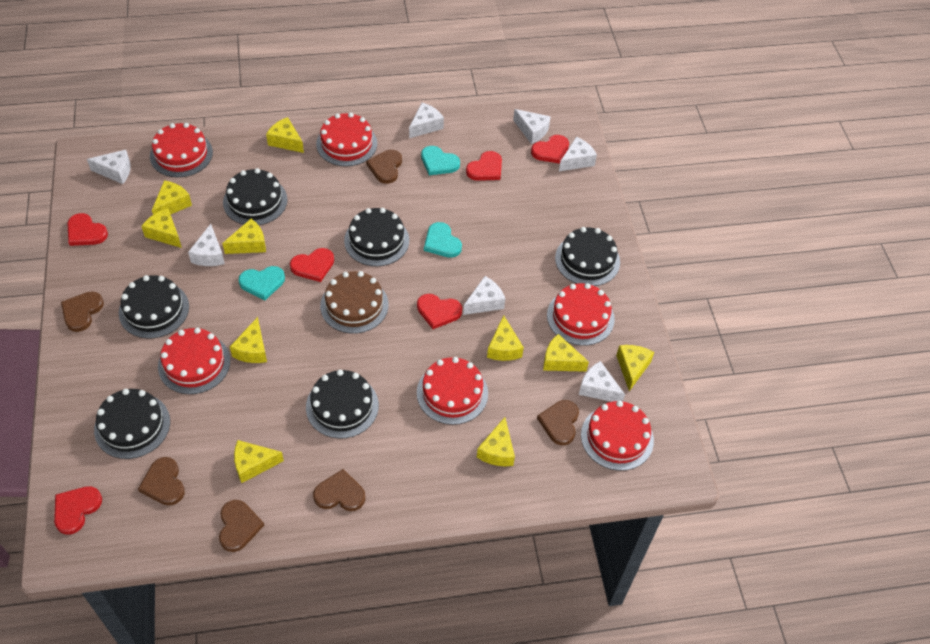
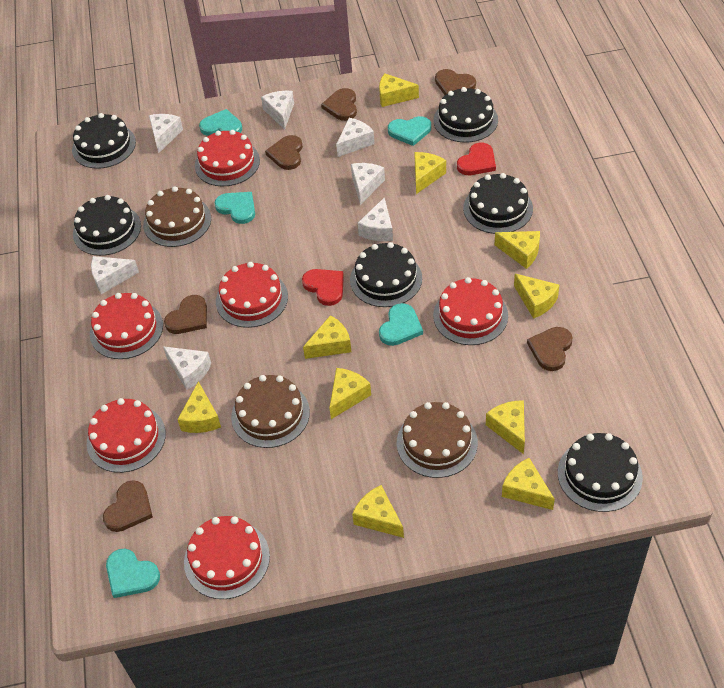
brown cake: [320,271,388,334] = 1 -> [143,186,211,247] [231,375,310,448] [397,402,478,478] = 3
red heart: [54,486,102,535] [67,213,108,246] [290,248,334,282] [417,294,462,329] [466,151,502,181] [531,135,569,164] = 6 -> [302,269,344,306] [457,143,496,175] = 2
turquoise heart: [238,266,285,300] [421,146,460,175] [424,222,462,258] = 3 -> [106,549,160,598] [199,109,242,136] [215,192,255,224] [379,303,423,346] [388,116,431,146] = 5

